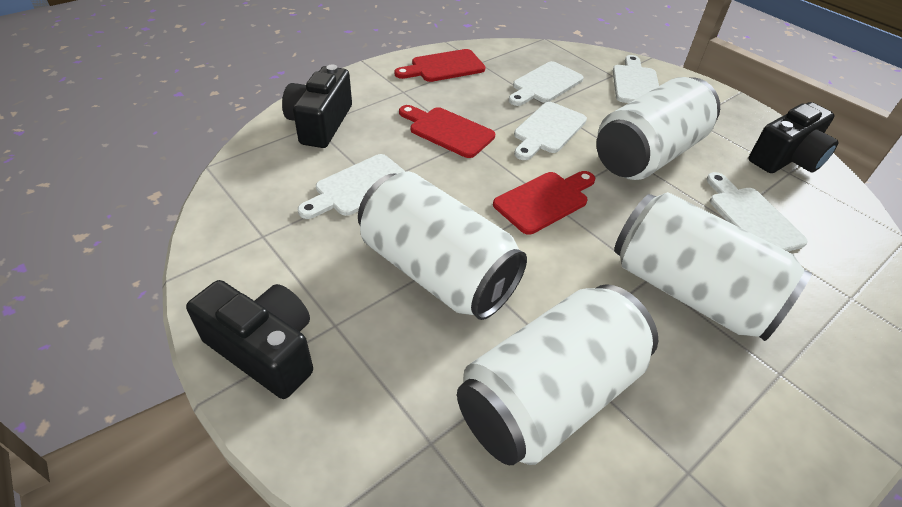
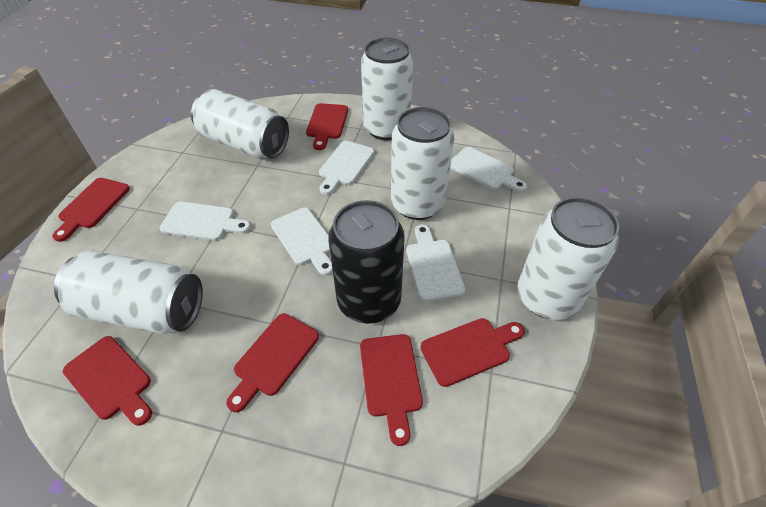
black camera: [186,280,313,399] [282,65,352,148] [748,102,839,173] = 3 -> none = 0
black can: none = 0 -> [328,200,405,324] = 1
red cutting board: [394,49,485,82] [399,105,495,158] [493,171,595,235] = 3 -> [52,178,130,242] [63,336,152,426] [226,313,319,412] [306,103,348,150] [360,334,423,446] [420,318,525,387] = 6
white can: [358,171,527,320] [457,284,658,465] [596,77,720,180] [614,192,812,341] = 4 -> [54,250,203,334] [191,89,289,159] [361,38,414,140] [391,107,454,220] [517,197,619,320] = 5

